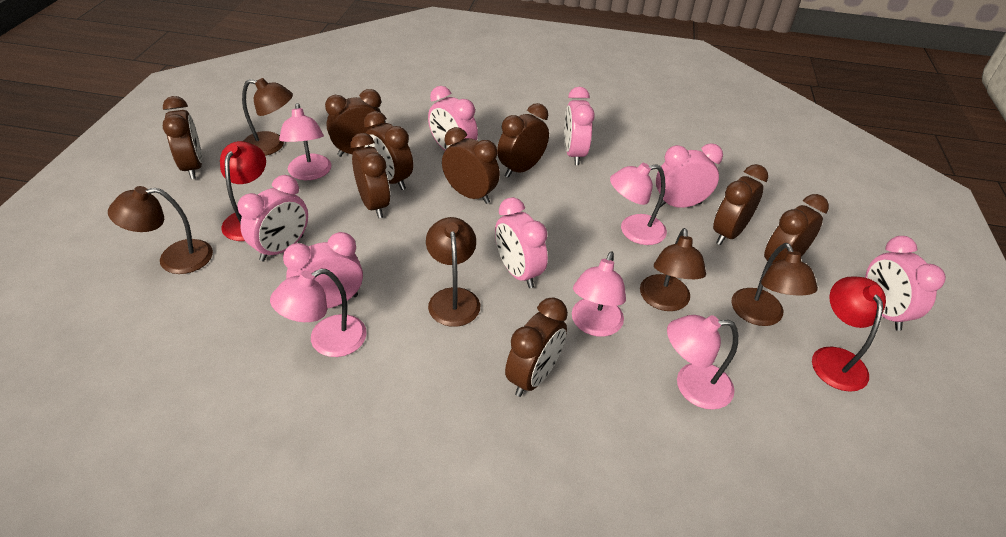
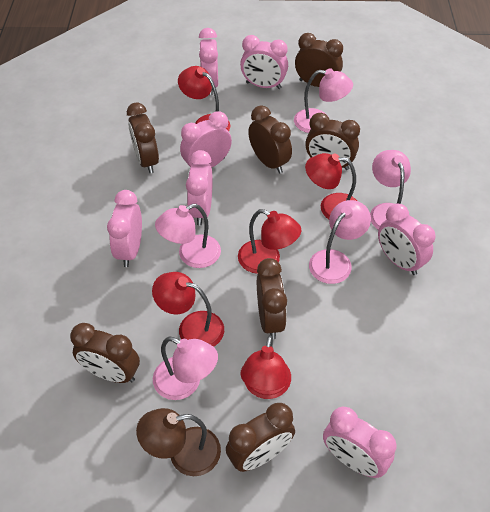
brown clock: [163,96,202,179] [325,89,385,157] [351,133,390,218] [364,111,413,190] [442,127,500,204] [497,103,549,178] [505,297,568,397] [713,164,768,245] [764,194,829,265] = 9 -> [70,323,140,383] [127,103,159,174] [226,403,295,472] [248,105,292,174] [257,258,287,339] [295,33,343,87] [305,113,360,170] = 7
brown lamp: [108,186,213,274] [242,78,293,156] [426,217,480,327] [640,228,706,311] [732,243,818,326] = 5 -> [136,408,221,476] = 1
red lamp: [220,141,266,241] [812,276,886,392] = 2 -> [152,272,224,347] [178,66,230,131] [238,209,301,274] [240,335,291,399] [305,153,357,219] = 5

